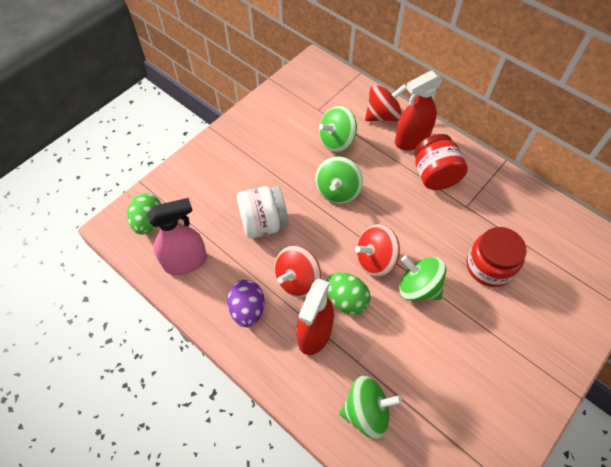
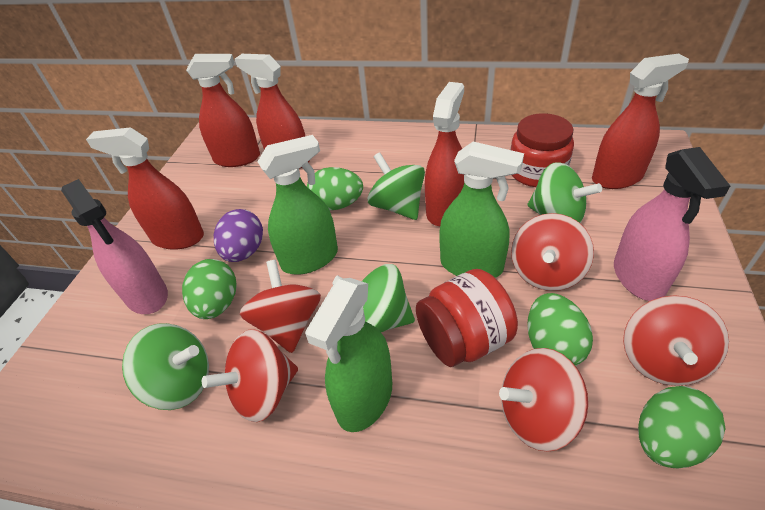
green egg: [127,193,161,235] [326,272,371,315] = 2 -> [182,259,236,319] [307,167,363,210] [527,293,593,366] [638,386,726,468] = 4
green spray bottle: none = 0 -> [257,135,338,275] [305,278,392,432] [439,142,524,278] = 3
pink spray bottle: [147,198,207,275] = 1 -> [61,179,168,314] [614,147,730,301] = 2
red spinning top: [274,246,321,298] [355,224,400,277] [365,84,406,121] = 3 -> [202,329,298,422] [240,260,321,353] [499,348,588,452] [511,213,594,291] [623,295,729,386] = 5
red spray bottle: [296,279,334,355] [395,71,442,150] = 2 -> [86,127,204,250] [186,54,260,167] [235,54,310,169] [425,82,464,226] [592,54,689,189] = 5
white jar: [237,186,289,238] = 1 -> none = 0

